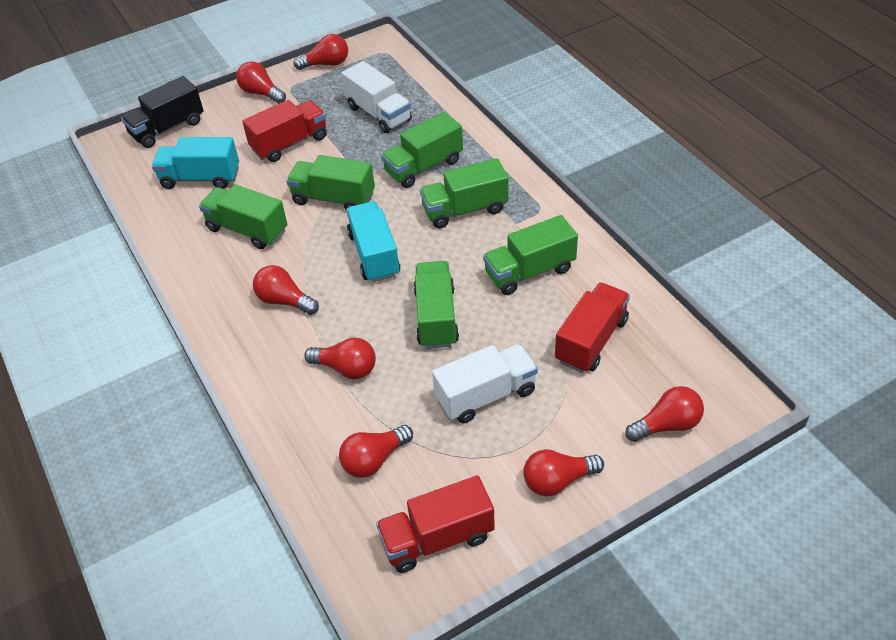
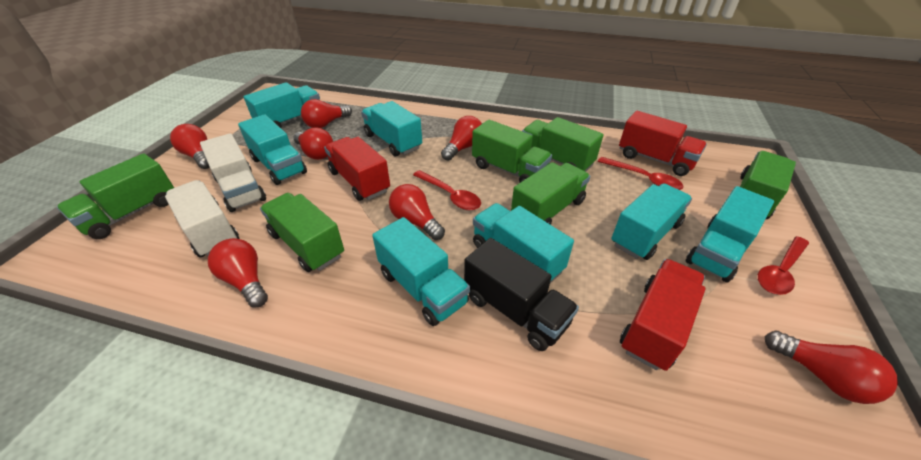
red spoon: none = 0 -> [413,170,481,210] [598,157,683,190] [758,236,809,295] = 3
turquoise truck: [152,137,239,189] [346,201,401,282] = 2 -> [238,114,307,185] [243,82,320,128] [361,101,422,156] [372,217,470,326] [473,203,574,283] [611,183,692,260] [685,186,774,283] = 7

